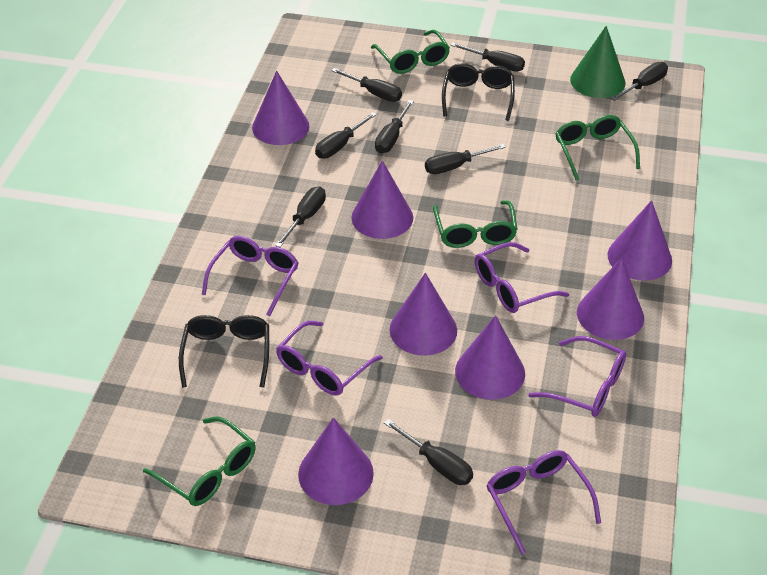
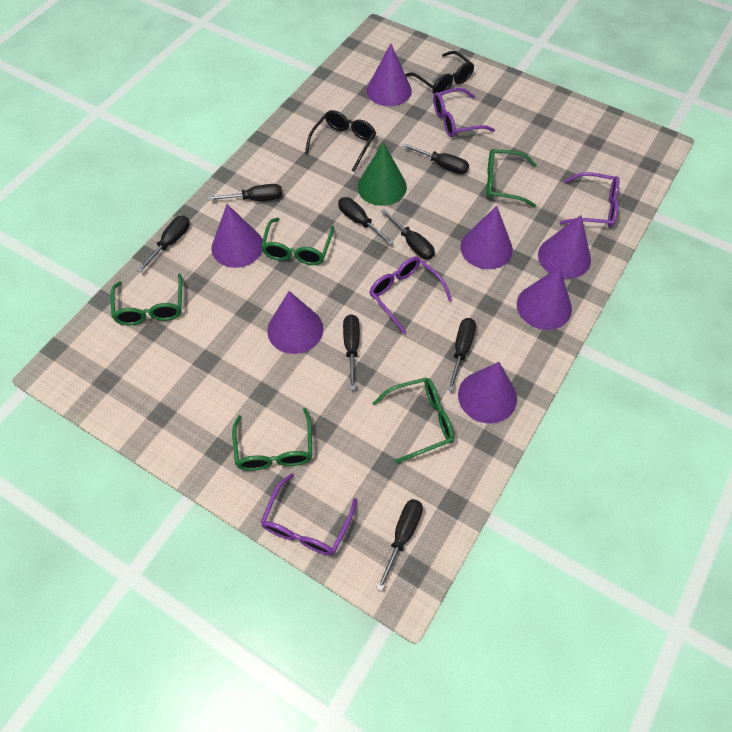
green glasses: [143,416,256,506] [371,30,450,74] [433,201,517,248] [555,115,640,180] = 4 -> [110,274,182,325] [232,408,312,471] [261,218,334,265] [373,378,454,464] [486,149,537,207] = 5
purple glasses: [202,236,299,316] [276,321,383,396] [475,242,569,313] [486,450,601,554] [528,336,626,417] = 5 -> [260,473,357,556] [369,257,452,334] [433,88,495,137] [560,172,619,228] = 4

